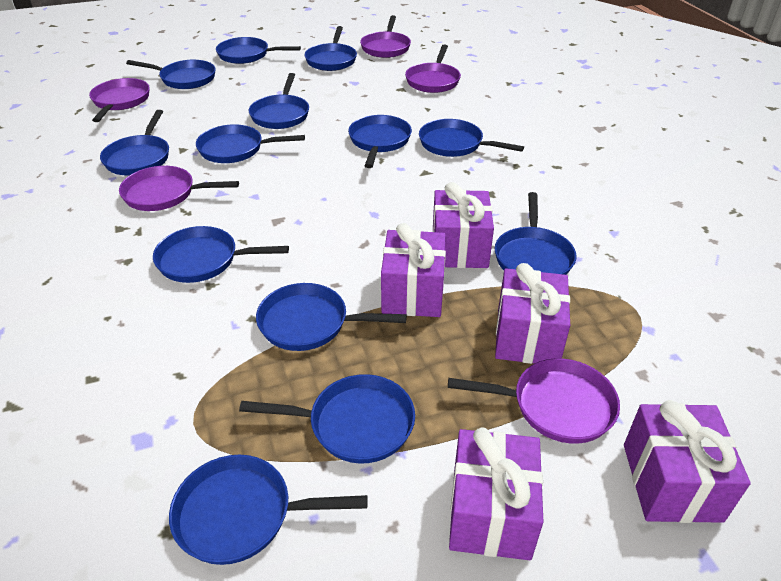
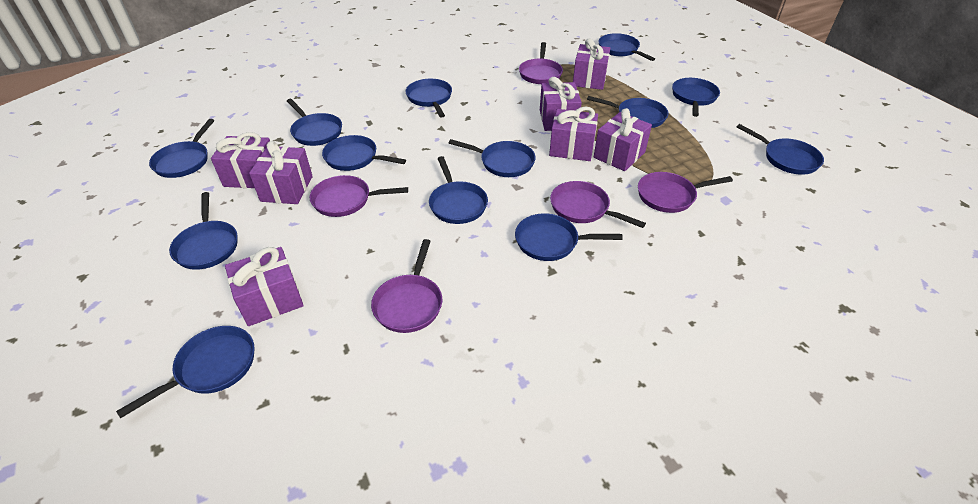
purple gift: [381,223,446,317] [433,182,494,268] [449,427,543,560] [495,263,570,364] [624,400,751,523] = 5 -> [211,132,270,188] [225,247,304,326] [249,141,313,204] [540,77,582,131] [549,106,598,161] [573,38,610,90] [594,108,652,171] = 7

